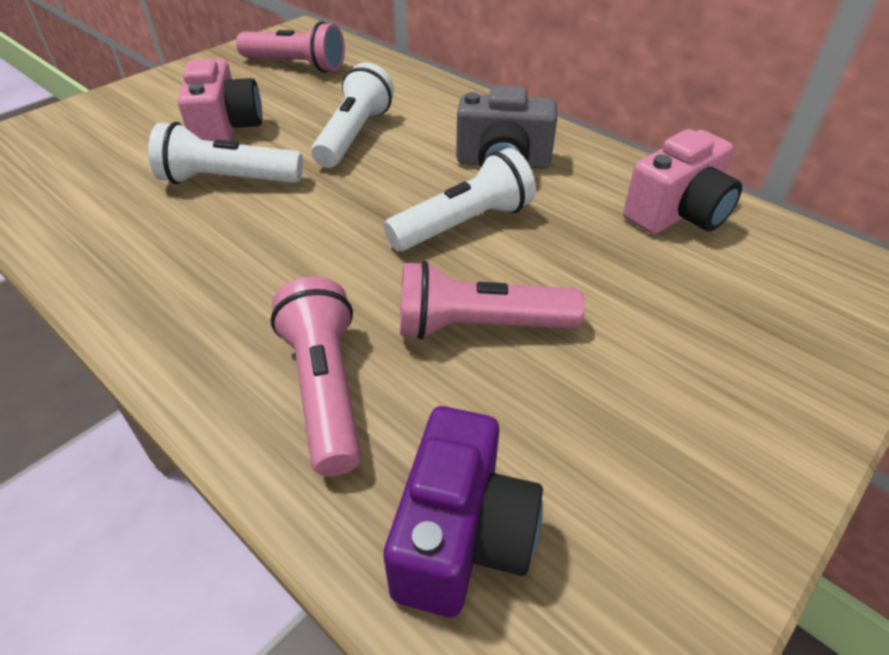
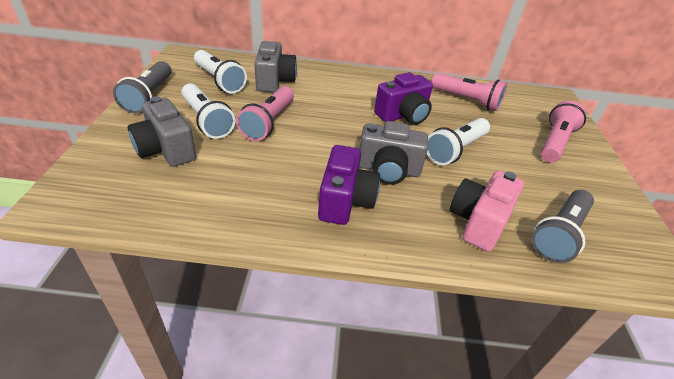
grey camera: [456,85,557,169] = 1 -> [128,96,196,167] [255,41,297,92] [359,121,428,185] = 3
grey flashlight: none = 0 -> [113,61,171,113] [532,190,594,263] = 2
pink camera: [177,58,262,141] [623,129,742,234] = 2 -> [450,171,524,252] = 1
purple camera: [384,406,543,617] = 1 -> [318,145,380,225] [374,72,433,125] = 2

